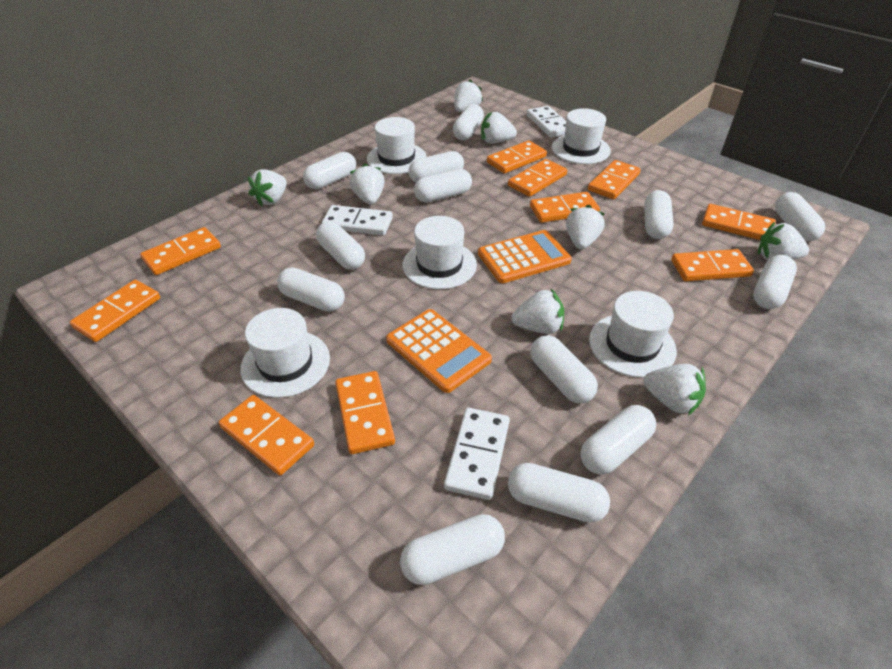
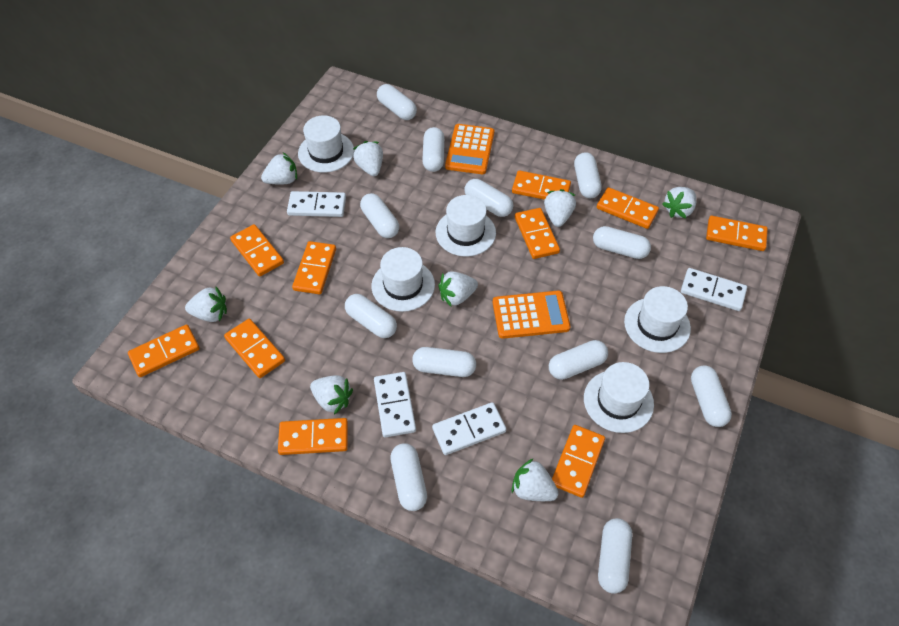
white capsule: [277,267,345,312] [303,152,356,189] [316,221,365,270] [400,514,505,585] [409,151,464,183] [414,169,472,202] [453,104,484,140] [508,463,610,523] [530,335,598,403] [580,405,656,475] [644,190,674,239] [753,255,797,309] [775,192,825,242] = 13 -> [345,294,397,338] [360,193,399,238] [377,84,417,120] [390,443,427,511] [412,347,476,377] [422,127,445,172] [464,179,513,217] [549,340,608,380] [574,152,602,198] [593,226,651,259] [598,518,632,594] [691,365,732,427] = 12
white domino: [322,205,393,235] [444,408,510,500] [527,106,566,138] = 3 -> [287,191,346,217] [374,372,416,437] [432,402,506,455] [681,268,747,311] = 4

